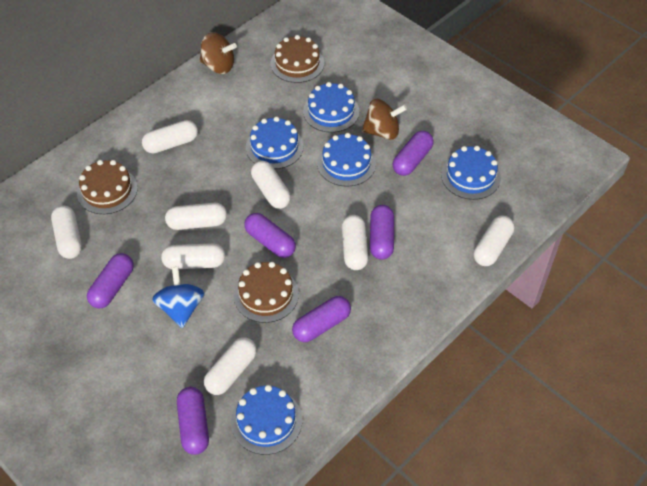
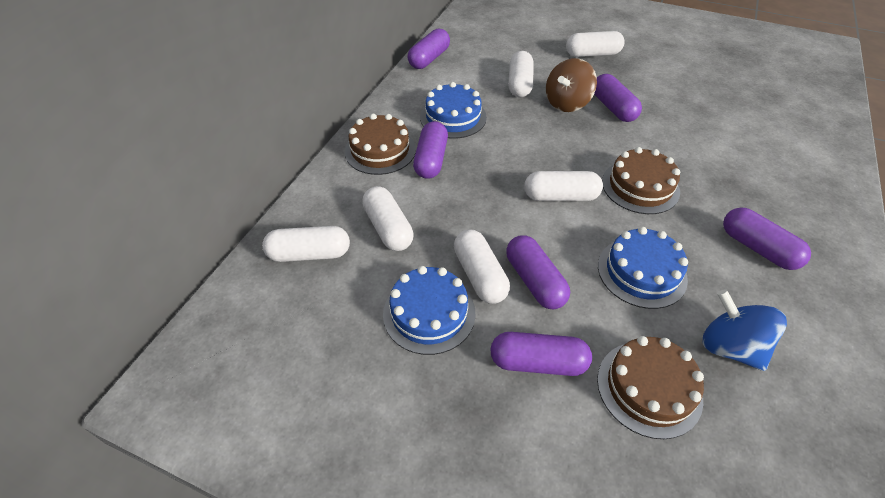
blue cake: [231,385,302,455] [246,117,304,169] [303,82,359,133] [317,133,376,186] [441,146,501,200] = 5 -> [383,266,476,355] [420,82,487,139] [598,227,688,309] = 3
brown spinning top: [199,32,237,74] [361,98,407,140] = 2 -> [546,58,597,112] = 1
white capsule: [51,205,82,259] [142,120,198,153] [161,243,225,269] [165,203,227,230] [204,337,257,395] [251,161,291,209] [342,215,368,270] [474,215,515,266] = 8 -> [262,226,350,262] [362,186,414,251] [454,230,510,304] [508,51,533,97] [524,171,603,201] [566,31,625,57] = 6

